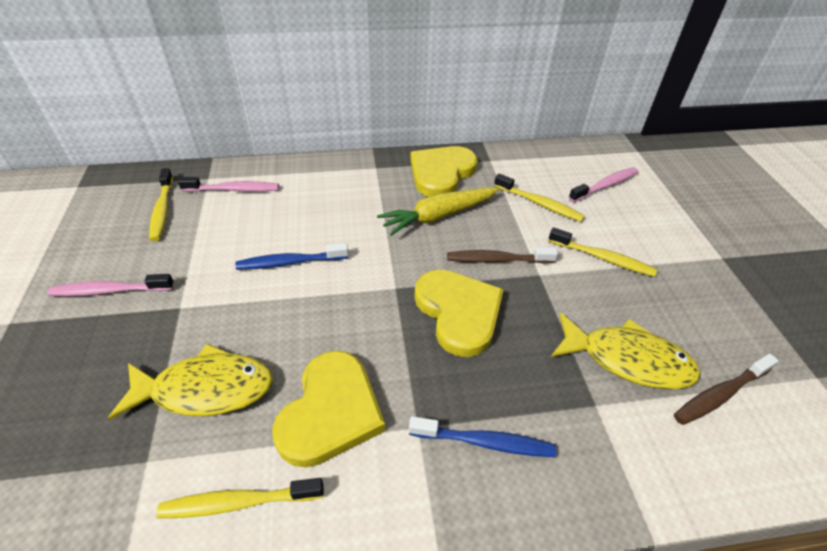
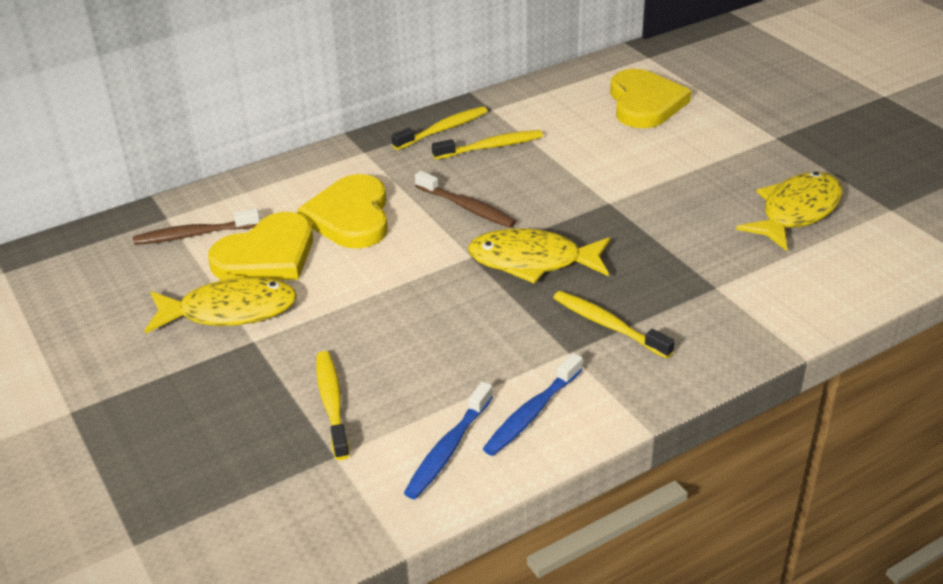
pink toothbrush: [47,274,174,296] [178,177,279,192] [569,167,638,202] = 3 -> none = 0
yellow carrot: [377,188,499,236] = 1 -> none = 0
yellow fish: [108,344,273,420] [551,313,701,390] = 2 -> [145,273,297,334] [468,229,610,284] [736,172,843,251] = 3

